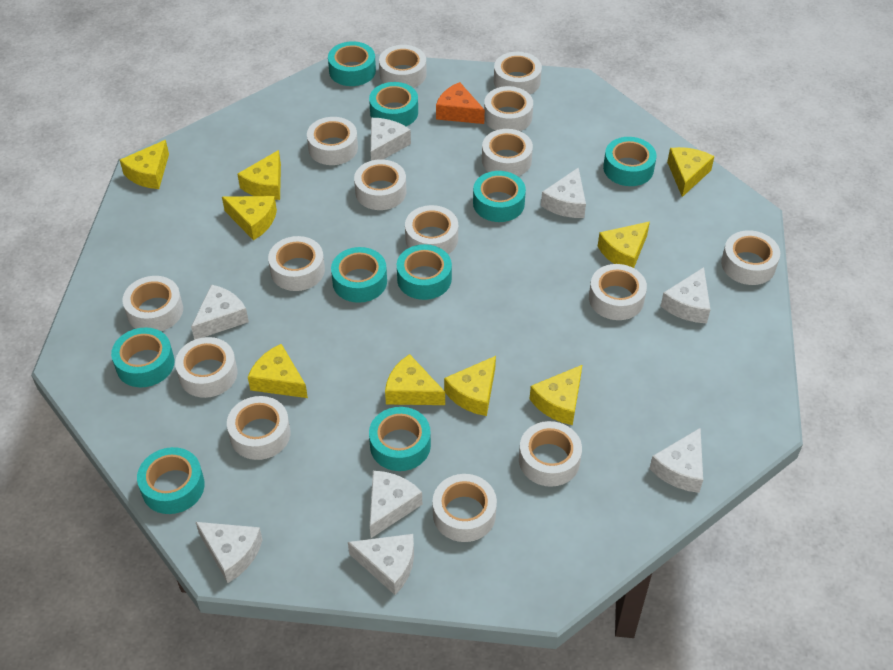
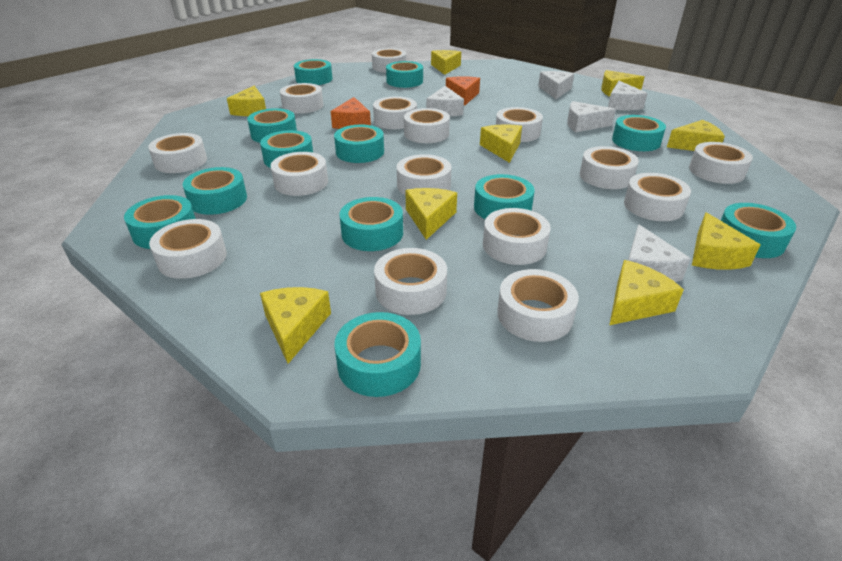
orange cheese: [436,82,485,124] = 1 -> [330,97,371,129] [446,76,480,106] = 2
turquoise tape: [111,327,174,387] [137,447,205,514] [328,41,376,86] [331,247,387,303] [369,82,418,126] [369,407,431,471] [397,244,452,300] [473,171,526,222] [603,137,656,186] = 9 -> [124,195,196,249] [183,167,247,215] [247,108,297,143] [260,130,313,168] [294,59,333,85] [334,125,384,163] [334,312,421,397] [339,197,403,251] [386,61,423,88] [474,174,535,219] [612,115,666,151] [721,203,796,258] = 12
white cheese: [191,284,249,340] [196,522,263,583] [348,534,414,595] [370,471,422,538] [371,118,411,161] [541,167,586,218] [649,428,703,493] [661,267,711,323] = 8 -> [426,86,464,116] [538,71,574,99] [567,101,616,133] [608,81,648,110] [628,224,691,282] = 5

